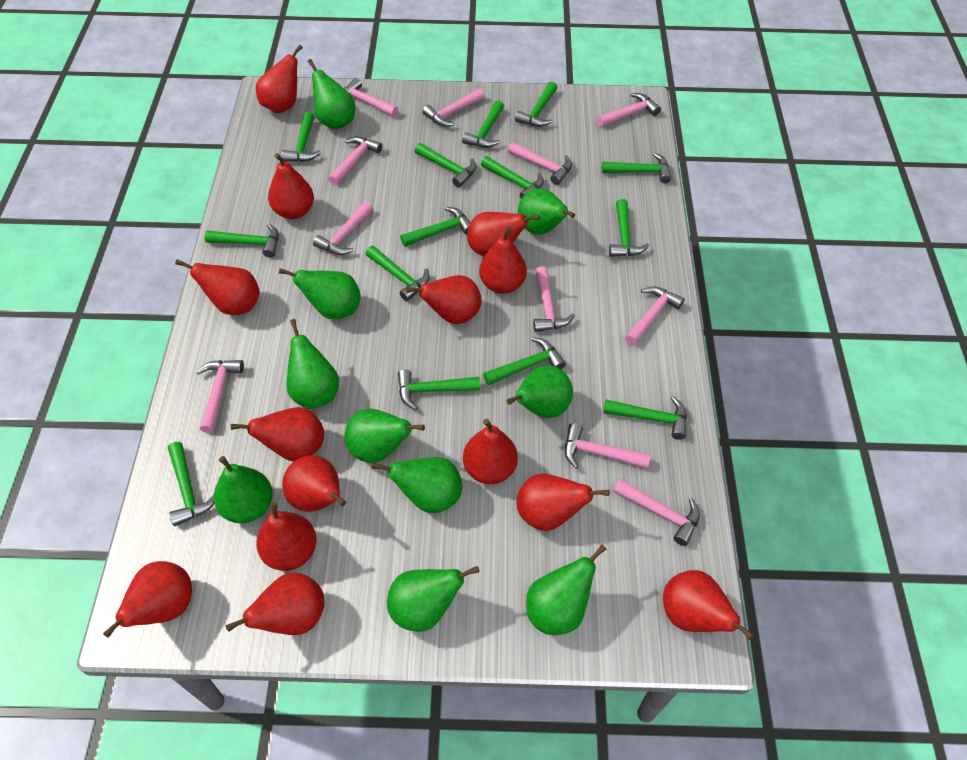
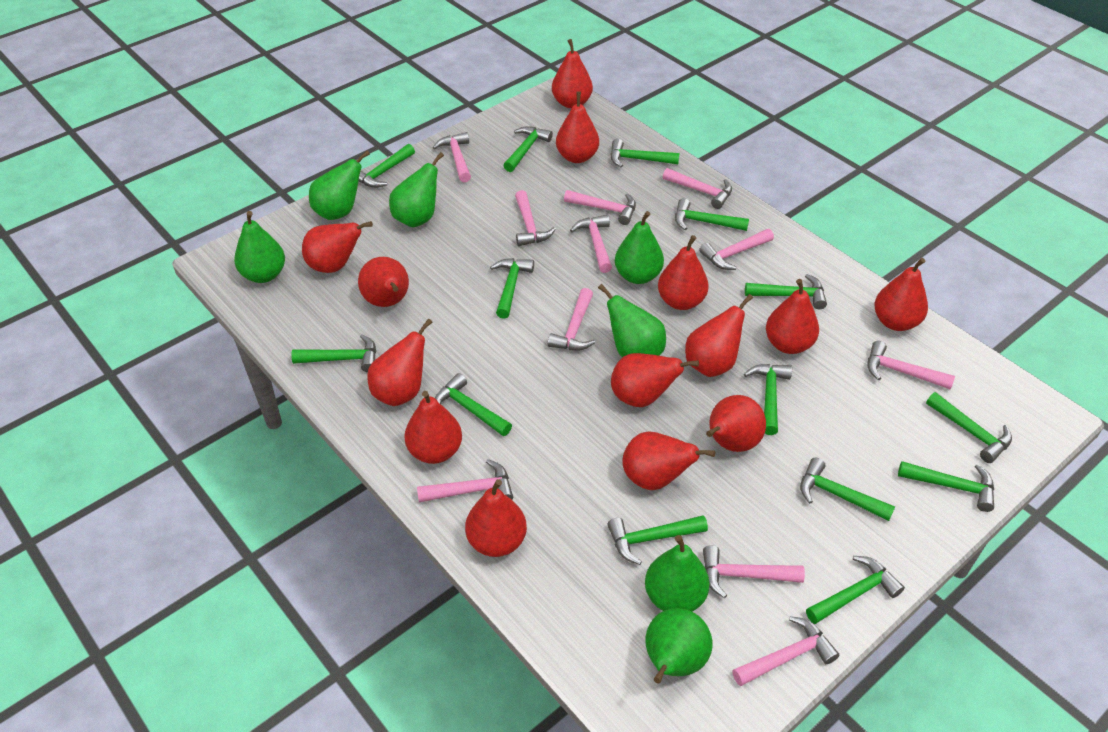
green pear: [214,456,273,524] [279,268,361,319] [287,319,339,409] [308,59,355,129] [344,409,425,463] [372,457,462,513] [387,566,479,632] [507,365,573,418] [518,188,575,234] [526,545,606,635] = 10 -> [234,211,285,283] [309,150,370,220] [389,152,444,227] [598,284,666,357] [615,211,664,284] [645,535,709,612] [645,608,713,684] = 7

